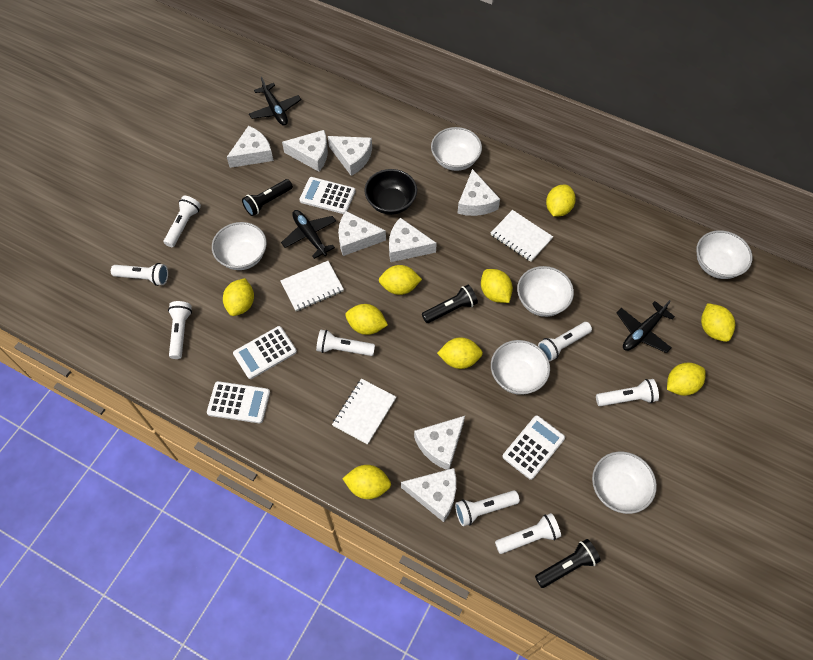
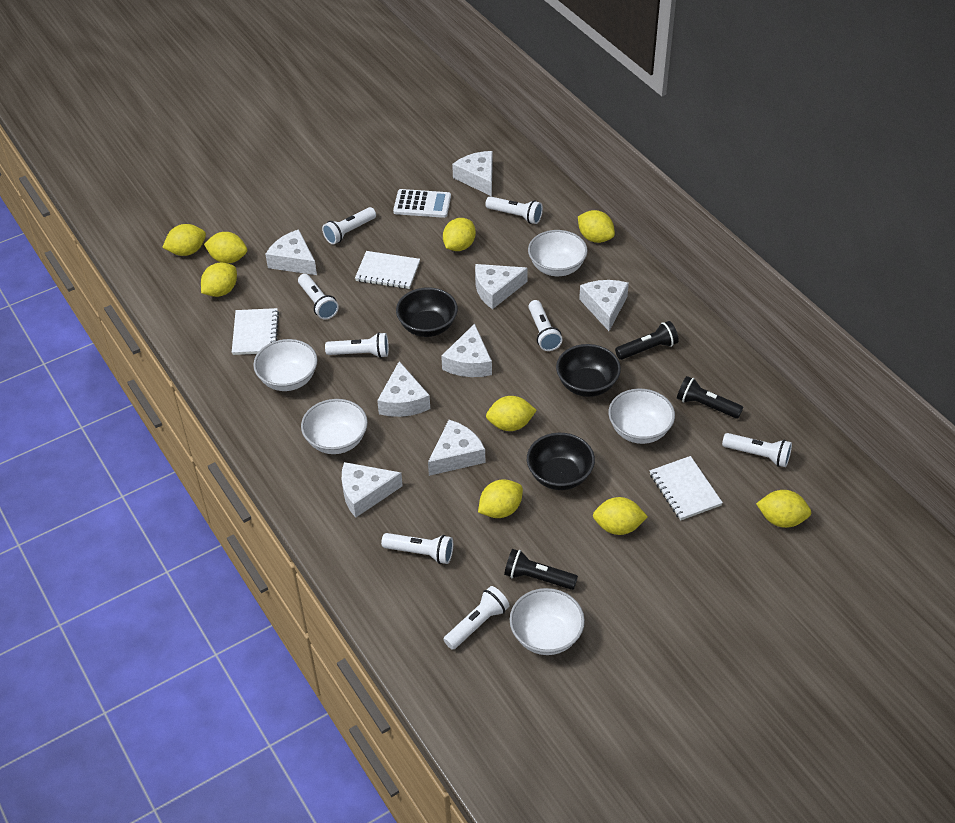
black bowl: [364,169,417,215] = 1 -> [396,287,458,337] [527,433,595,490] [556,344,621,397] = 3
black plane: [249,77,301,126] [281,210,336,259] [616,300,675,353] = 3 -> none = 0
white bowl: [212,222,267,270] [431,127,482,171] [491,340,550,395] [517,266,574,317] [592,452,657,514] [696,230,753,279] = 6 -> [253,339,318,391] [301,399,368,454] [510,588,585,655] [528,230,588,276] [608,388,675,444] = 5
white calculator: [207,381,270,423] [233,326,297,379] [299,177,356,214] [502,415,565,480] = 4 -> [393,189,451,218] = 1

